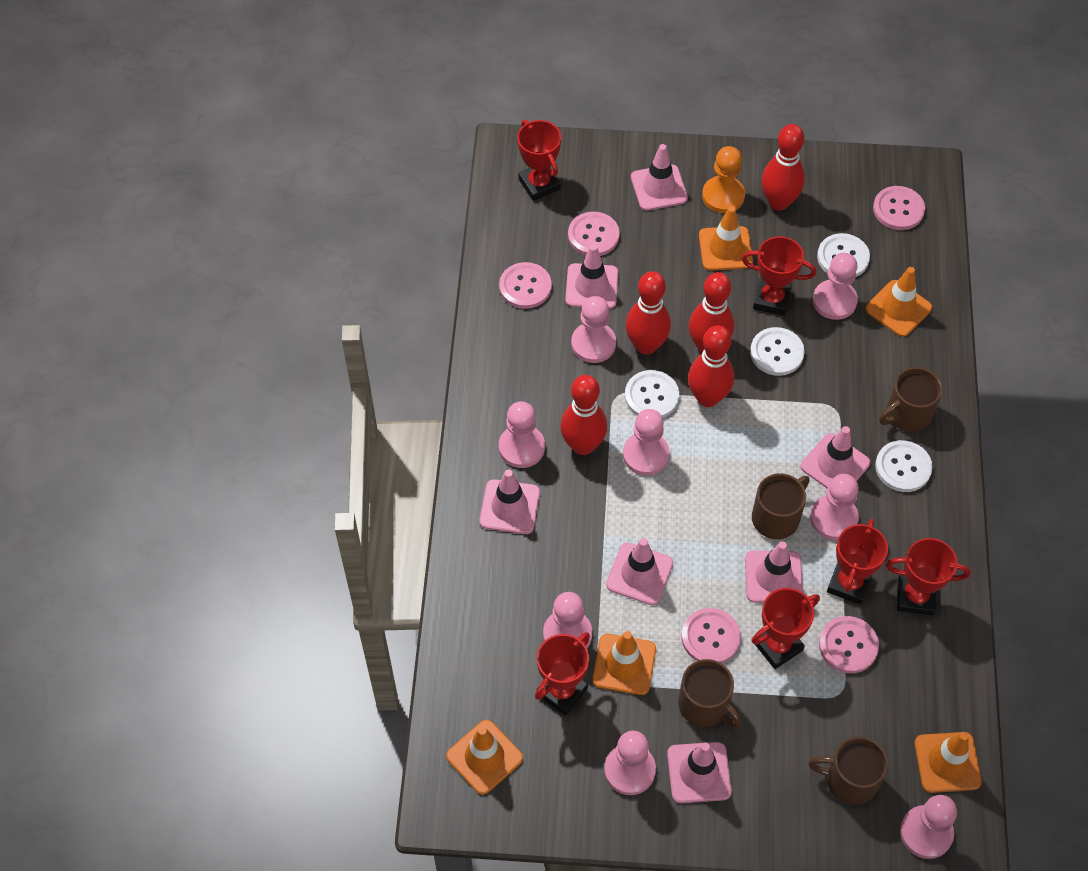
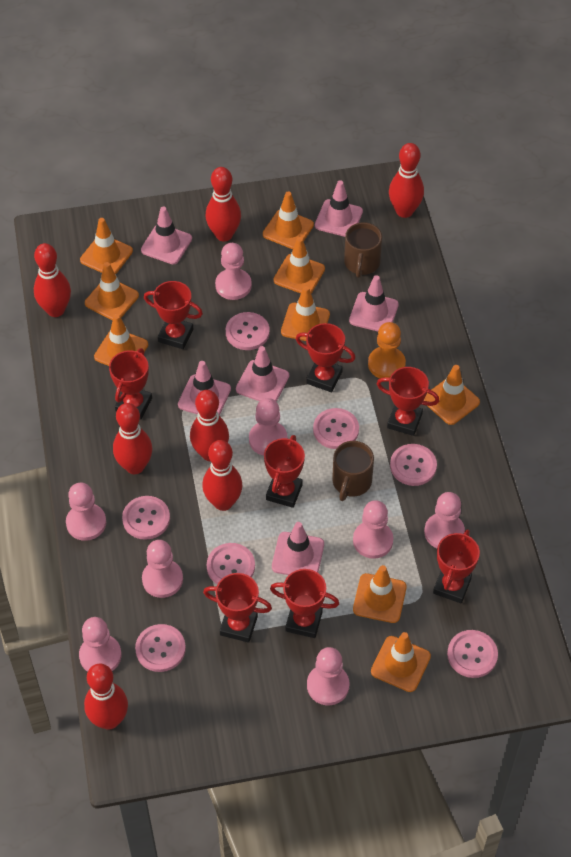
brown mug: [678,659,742,729] [752,473,810,539] [808,737,888,805] [879,367,943,432] = 4 -> [332,441,374,501] [344,222,382,278] = 2
orange traffic cone: [446,720,523,795] [592,631,656,695] [699,206,753,271] [866,267,932,337] [915,732,982,793] = 5 -> [80,218,133,274] [85,262,139,320] [94,314,148,366] [263,191,314,249] [274,237,325,293] [281,286,330,341] [353,565,407,623] [371,632,431,692] [423,365,480,425] = 9
pink button: [499,262,552,309] [568,212,619,256] [682,608,741,663] [819,616,879,673] [873,186,925,230] = 5 -> [122,496,170,540] [135,624,186,672] [207,543,255,584] [226,312,270,350] [313,408,359,449] [390,444,437,486] [447,630,498,678] = 7
pink traffic cone: [479,470,540,534] [565,244,618,309] [606,538,673,605] [631,144,688,211] [667,742,732,803] [745,541,803,603] [800,426,870,489] = 7 -> [141,206,192,264] [178,361,231,416] [236,346,289,402] [272,522,324,575] [315,180,363,237] [349,275,399,331] = 6
red bowling pin: [560,375,607,455] [626,271,671,355] [688,325,734,407] [689,272,734,353] [761,124,805,211] = 5 -> [34,243,71,317] [84,664,128,730] [113,403,152,474] [190,390,229,461] [202,440,242,511] [206,167,241,241] [389,143,424,218] = 7
red trophy: [517,120,561,201] [535,632,590,715] [742,236,816,316] [751,588,820,669] [827,519,888,605] [886,538,971,615] = 6 -> [109,348,152,420] [144,281,203,349] [203,573,272,643] [264,435,305,508] [270,569,339,638] [296,323,355,392] [377,367,440,436] [433,529,480,603] = 8
white button: [625,370,679,418] [750,327,805,376] [817,233,870,277] [875,440,932,492] = 4 -> none = 0

